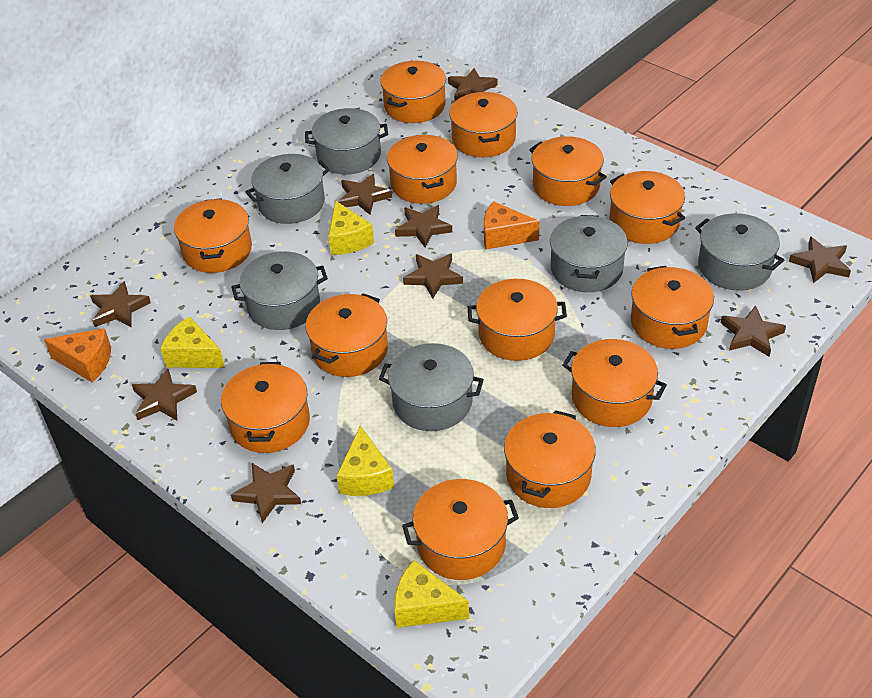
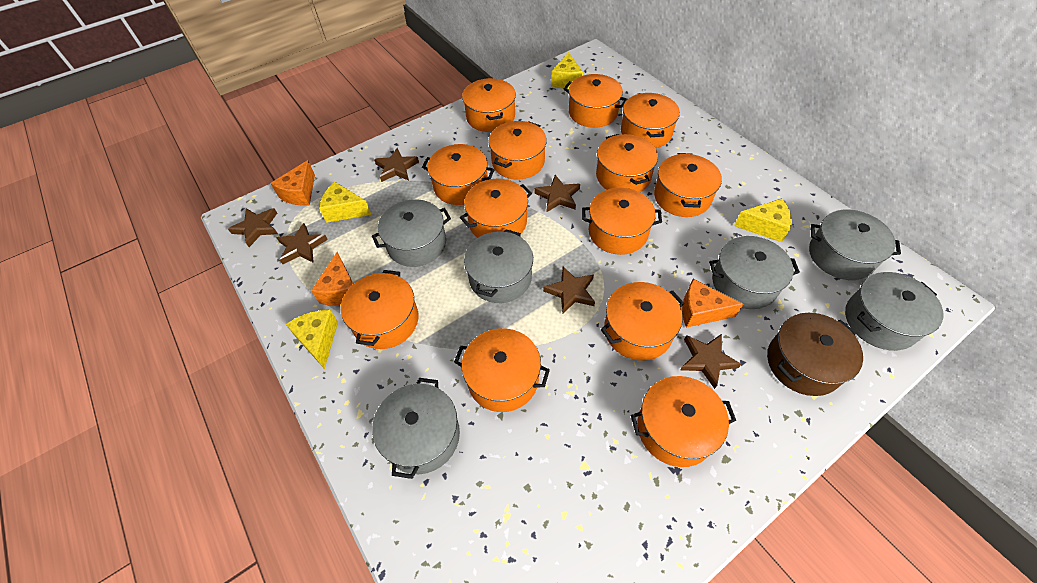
brown pot: none = 0 -> [767,313,863,396] = 1
brown star: [90,281,151,328] [132,369,197,420] [231,463,301,523] [338,174,392,215] [395,205,452,248] [403,254,463,299] [448,68,498,101] [721,306,786,357] [789,236,851,283] = 9 -> [228,208,278,247] [276,223,328,264] [374,148,419,182] [534,175,580,212] [543,266,595,314] [680,334,741,389] = 6
orange cheese: [44,328,111,382] [484,201,540,250] = 2 -> [270,160,315,206] [311,252,353,305] [682,279,744,328] = 3

